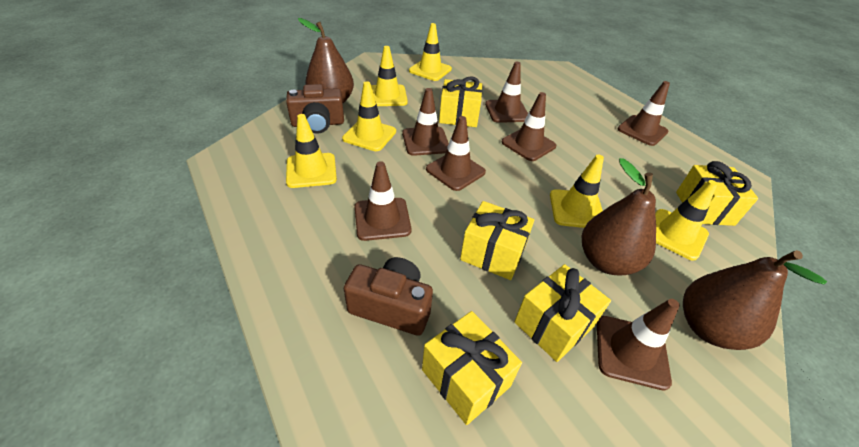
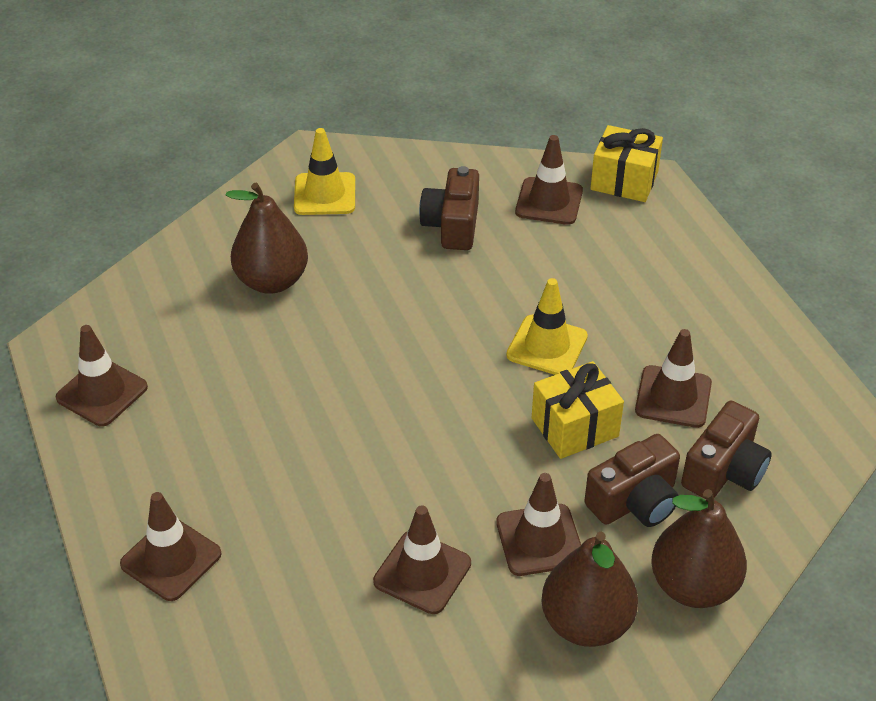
brown camera: [286,84,344,133] [344,257,433,336] = 2 -> [419,166,479,250] [584,434,680,527] [681,401,772,500] = 3
brown traffic cone: [354,161,411,241] [402,88,449,156] [426,116,486,191] [485,62,528,123] [502,92,556,161] [597,299,680,391] [617,81,670,146] = 7 -> [56,325,148,427] [120,492,221,601] [373,505,471,614] [496,473,581,576] [515,135,583,225] [635,329,712,428] = 6
yellow gift: [422,311,522,425] [439,76,482,127] [460,201,535,280] [514,264,611,362] [676,161,758,226] = 5 -> [532,361,624,459] [590,125,663,202] = 2
yellow traffic cone: [286,114,337,188] [342,81,396,151] [371,46,408,106] [409,23,452,81] [550,155,604,228] [655,180,717,261] = 6 -> [294,128,355,215] [506,278,588,375] = 2

